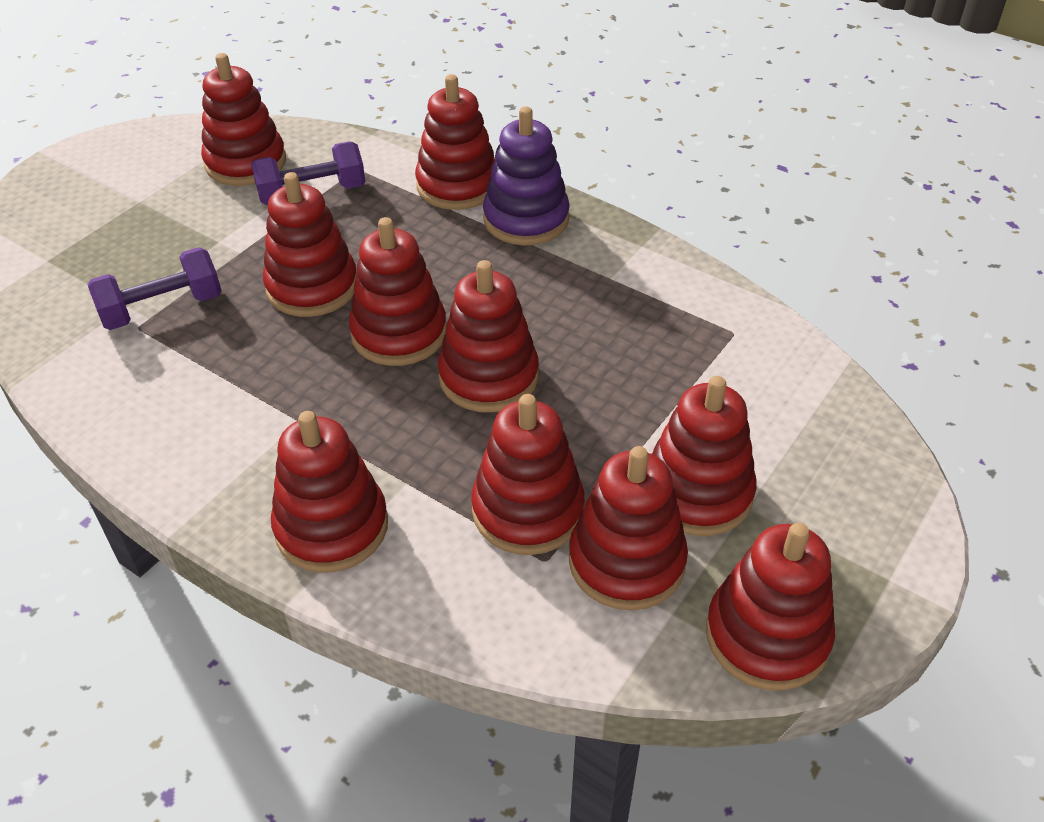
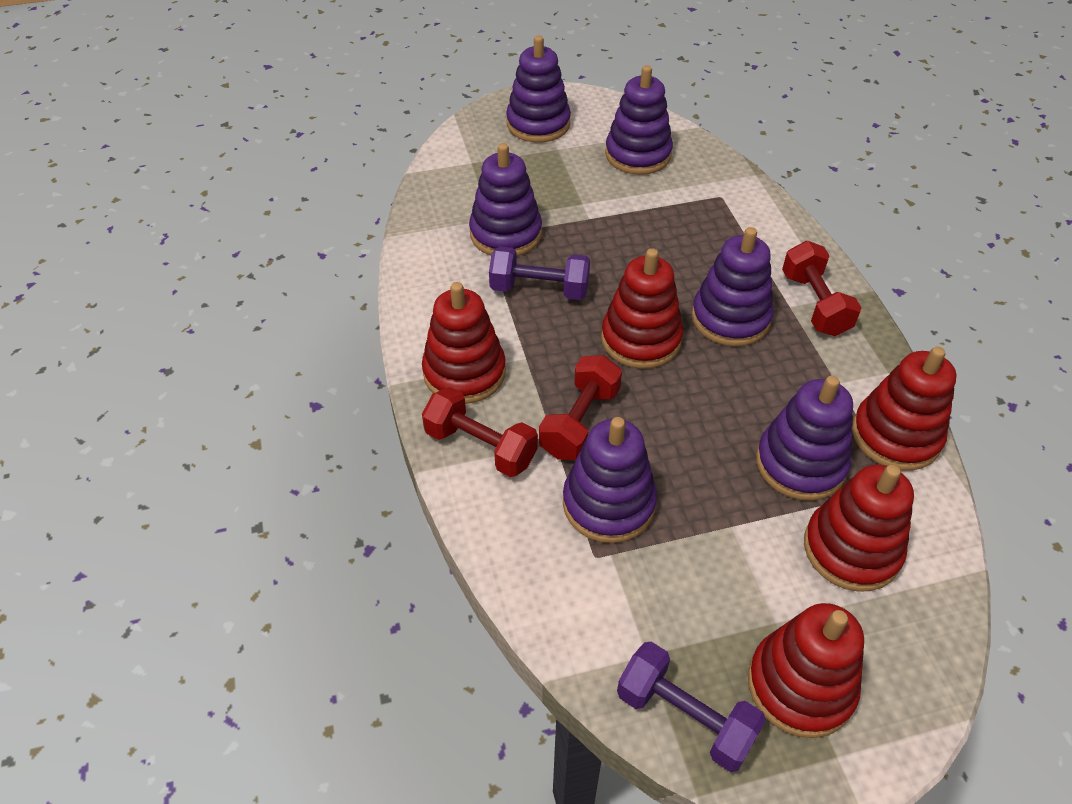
purple stacking toy: [483,107,570,245] = 1 -> [469,143,542,256] [506,36,571,142] [563,417,657,543] [605,65,673,175] [692,227,773,346] [756,376,853,501] = 6
red dumbbell: none = 0 -> [422,387,538,477] [539,355,622,460] [782,241,862,336] = 3
red stacking toy: [201,53,286,186] [263,172,357,317] [271,411,388,573] [349,217,447,366] [415,74,495,210] [438,260,539,412] [471,394,585,555] [569,446,688,610] [652,376,756,536] [706,523,835,690] = 10 -> [422,282,506,404] [601,248,683,369] [748,603,864,738] [804,465,914,592] [852,346,956,471] = 5

